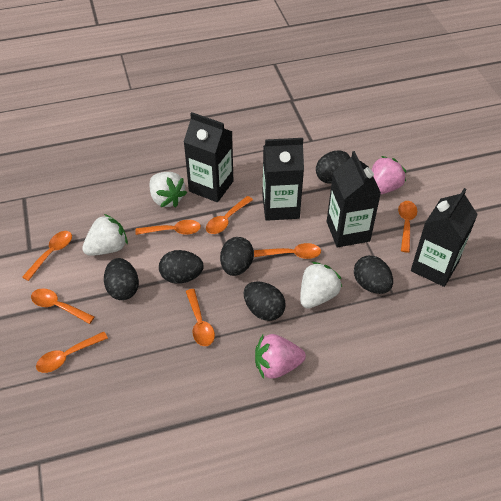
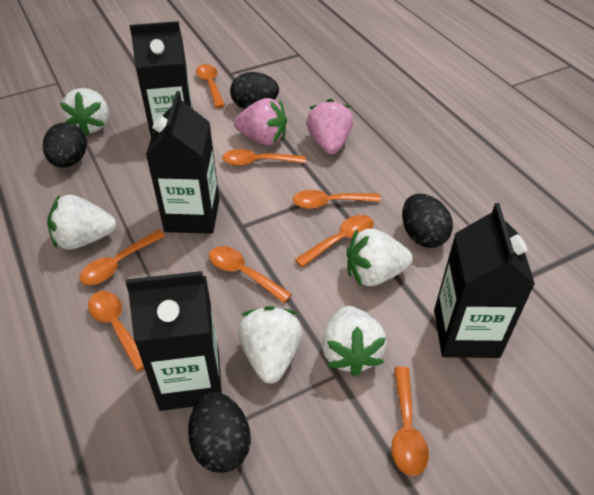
black egg: [104,258,139,300] [159,250,204,284] [220,237,254,276] [244,281,286,321] [316,151,350,184] [354,255,393,294] = 6 -> [43,122,87,168] [188,392,251,473] [230,72,279,109] [402,194,453,248] = 4
white strawberry: [82,214,128,256] [149,172,187,207] [300,262,342,309] = 3 -> [47,195,116,249] [60,88,109,136] [238,306,302,384] [321,306,387,377] [347,229,413,286] = 5

